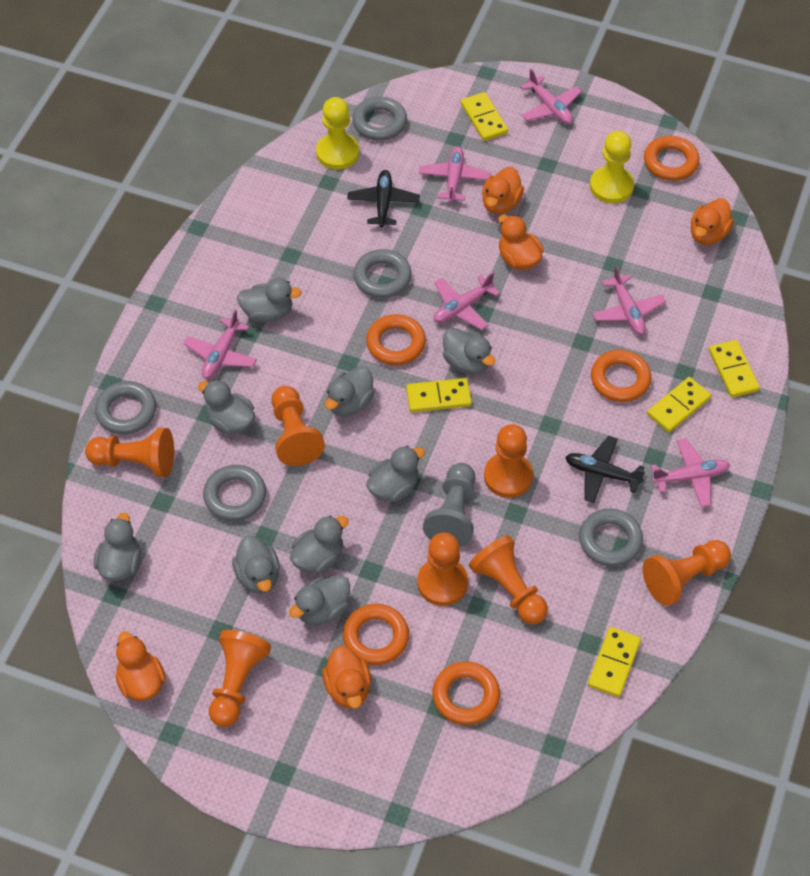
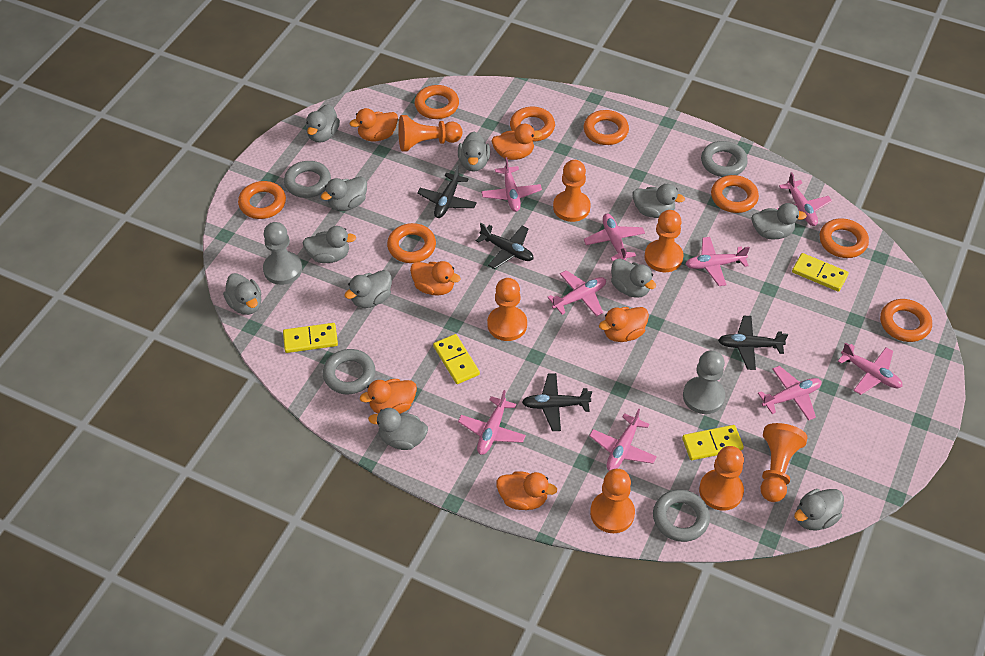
black plane: [347,170,420,228] [565,436,645,503] = 2 -> [417,165,477,218] [476,223,534,269] [522,373,592,431] [718,316,788,370] = 4
grey duck: [94,513,141,581] [198,380,255,434] [232,535,280,594] [237,278,302,322] [289,575,350,626] [290,515,349,574] [325,366,375,416] [366,446,425,502] [443,328,496,375] = 9 -> [223,273,261,315] [303,226,356,263] [306,104,340,143] [321,176,367,211] [344,270,392,308] [368,408,428,450] [458,131,490,172] [611,259,656,298] [633,184,685,218] [752,203,807,239] [794,489,844,531] = 11
grey pawn: [423,463,475,547] = 1 -> [263,222,302,285] [683,350,725,414] = 2
grey ring: [95,381,156,434] [203,465,266,521] [352,97,407,141] [353,249,412,298] [579,509,643,567] = 5 -> [284,161,331,198] [323,349,375,395] [653,490,710,542] [701,141,748,177] = 4
orange duck: [116,631,166,701] [322,646,371,709] [482,167,524,214] [498,215,544,270] [691,198,734,245] = 5 -> [350,108,398,142] [360,379,417,414] [410,261,461,296] [491,124,542,160] [496,471,557,510] [599,307,649,342] = 6
orange ring: [343,604,409,665] [366,314,426,365] [432,661,500,725] [591,350,651,402] [644,136,700,181] = 5 -> [238,181,286,219] [387,223,436,263] [414,85,459,119] [510,107,555,142] [584,110,629,145] [711,175,759,213] [820,218,869,258] [880,299,932,342] = 8
pink plane: [183,310,257,379] [419,146,490,203] [433,272,500,330] [520,69,582,124] [592,266,666,335] [651,439,730,507] = 6 -> [458,390,526,455] [481,157,542,212] [547,270,606,317] [584,214,645,261] [589,408,657,471] [685,237,750,286] [758,366,821,421] [777,172,832,226] [838,342,903,395] = 9
yellow domino: [406,378,472,412] [461,92,508,141] [588,627,641,697] [647,377,711,432] [709,340,760,397] = 5 -> [283,323,338,353] [433,334,480,384] [682,425,744,460] [792,253,849,292] = 4
yellow pawn: [316,97,359,170] [590,131,634,203] = 2 -> none = 0

